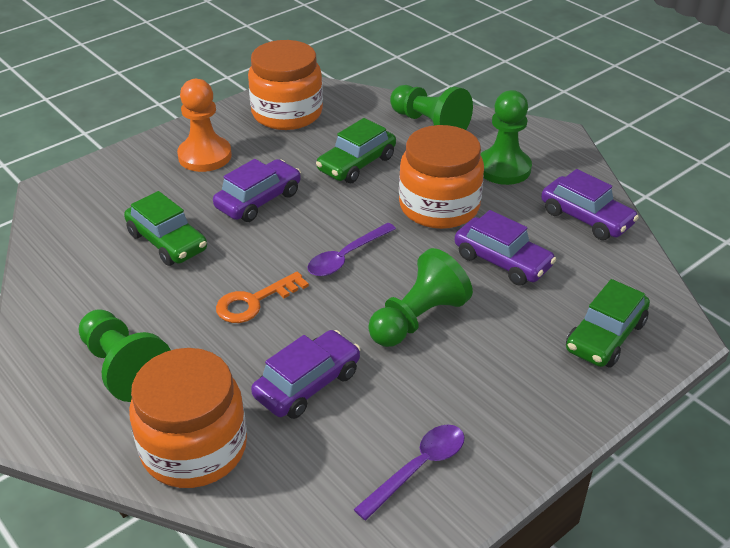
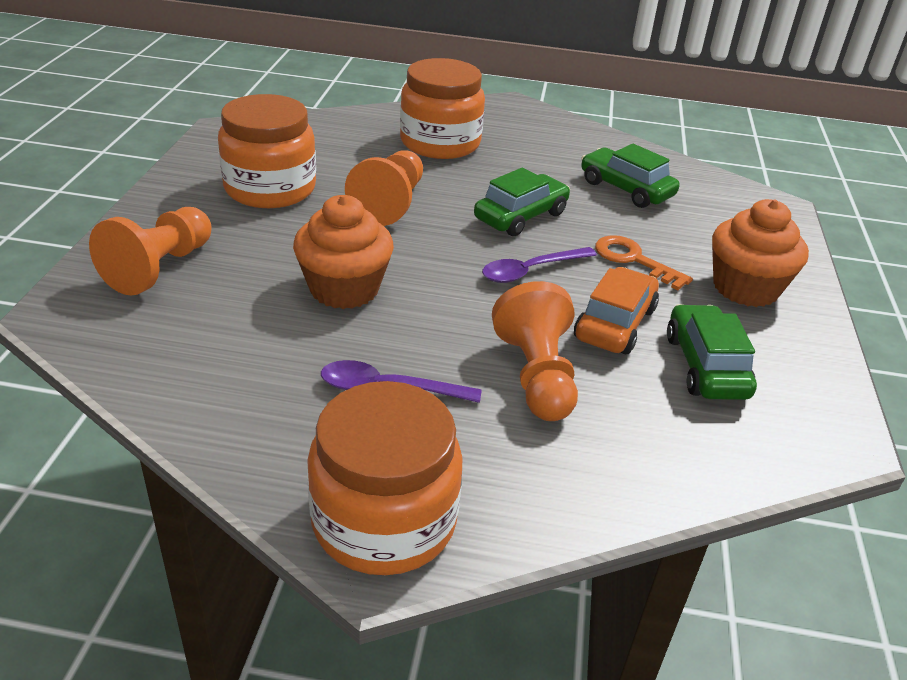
green pawn: [79,309,171,402] [368,248,473,347] [390,85,473,130] [481,90,532,185] = 4 -> none = 0
orange car: none = 0 -> [574,267,659,354] = 1
orange cupcake: none = 0 -> [293,195,394,309] [712,199,809,307] = 2
orange pawn: [177,79,232,172] = 1 -> [89,207,211,296] [345,150,423,226] [492,281,578,421] = 3
purple car: [213,159,301,222] [251,330,361,419] [455,210,556,286] [541,169,639,240] = 4 -> none = 0

